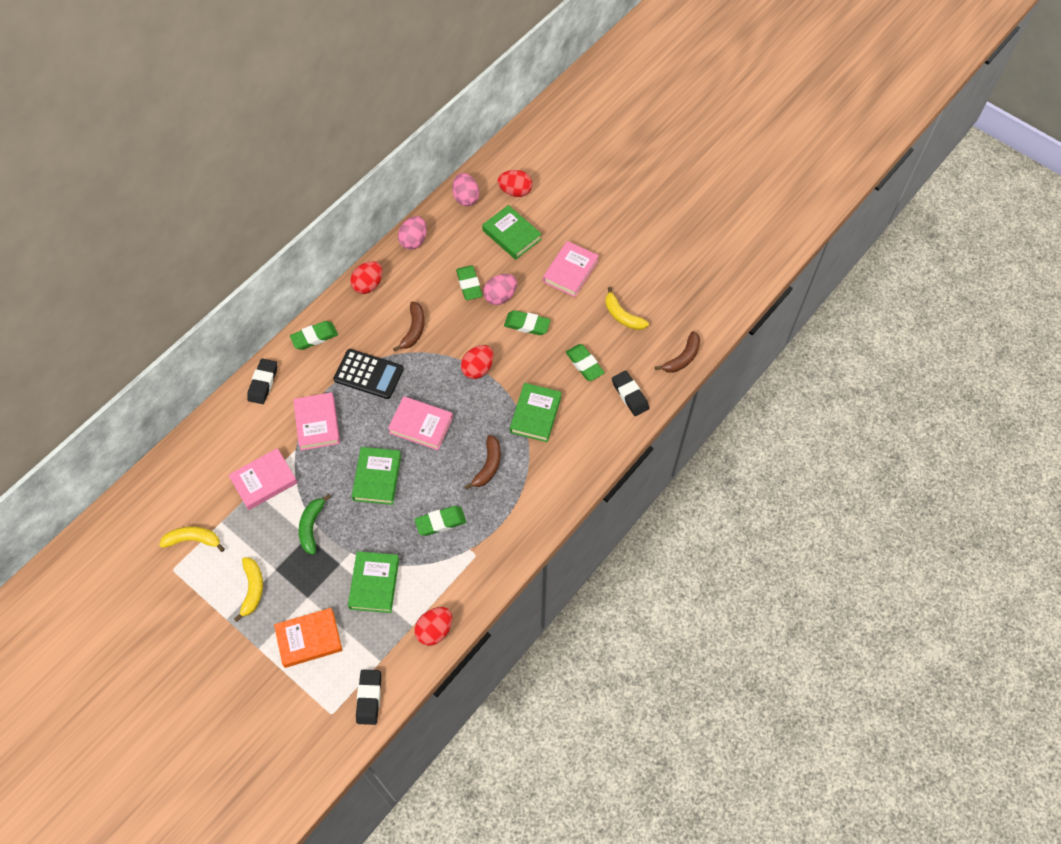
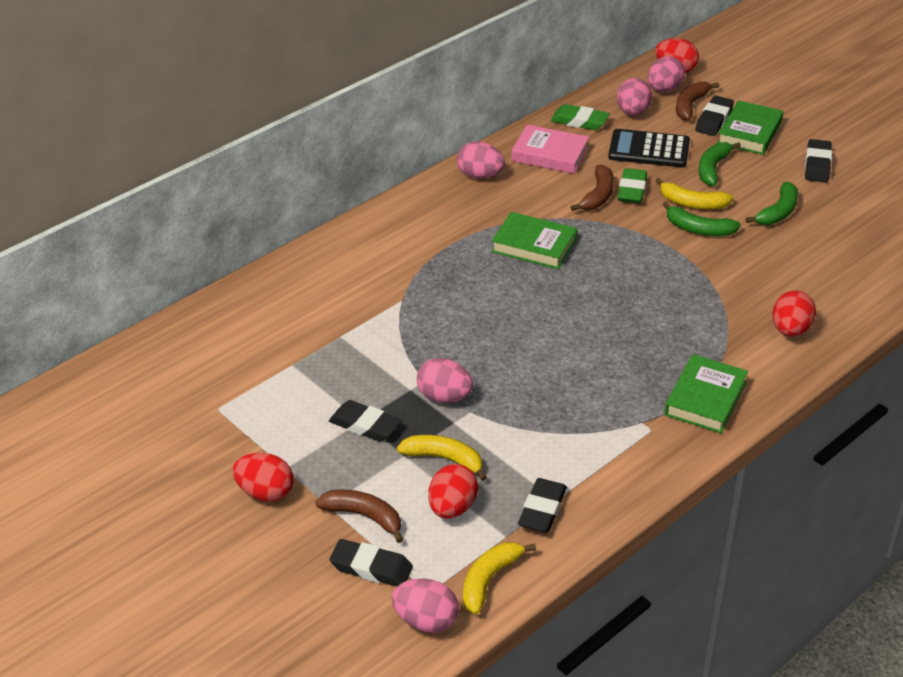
black eraser: [247,358,277,404] [356,670,381,725] [612,371,649,416] = 3 -> [329,400,402,442] [329,539,413,586] [518,478,567,533] [695,96,734,136] [805,139,832,183] = 5
green banana: [299,494,331,555] = 1 -> [662,202,741,236] [699,142,741,186] [745,182,798,225] = 3
green book: [348,551,399,613] [352,447,401,505] [482,205,542,260] [510,383,562,442] = 4 -> [492,212,577,269] [664,354,748,433] [718,100,783,155] = 3
green eraser: [290,321,338,350] [415,506,466,536] [456,265,482,300] [504,310,551,335] [566,344,605,381] = 5 -> [550,104,610,130] [618,168,647,203] = 2
orange book: [274,608,342,668] = 1 -> none = 0
pink book: [228,448,298,510] [293,392,340,451] [388,396,453,450] [543,241,599,297] = 4 -> [511,125,589,174] = 1
pink egg: [398,216,427,250] [452,173,479,206] [483,274,517,305] = 3 -> [392,579,459,633] [417,358,473,403] [457,141,505,179] [617,78,652,116] [648,56,685,92] = 5

